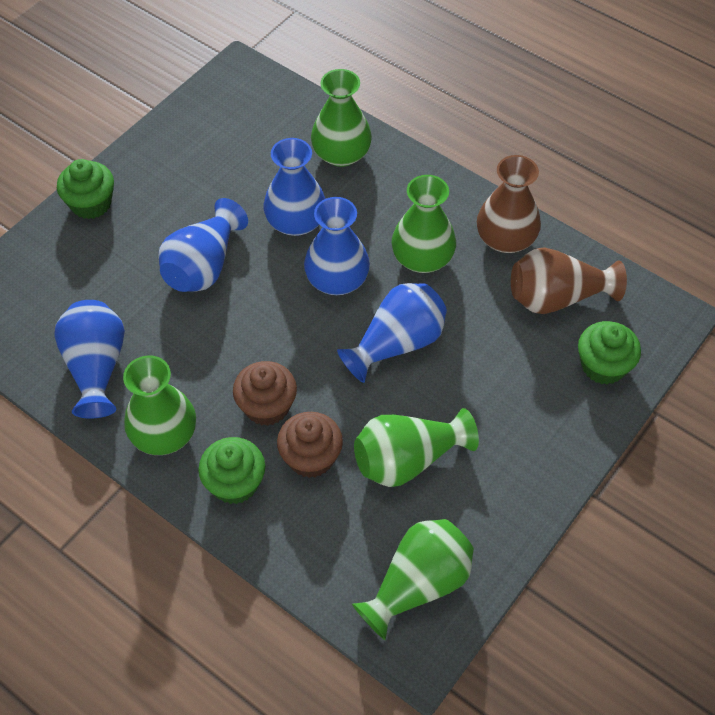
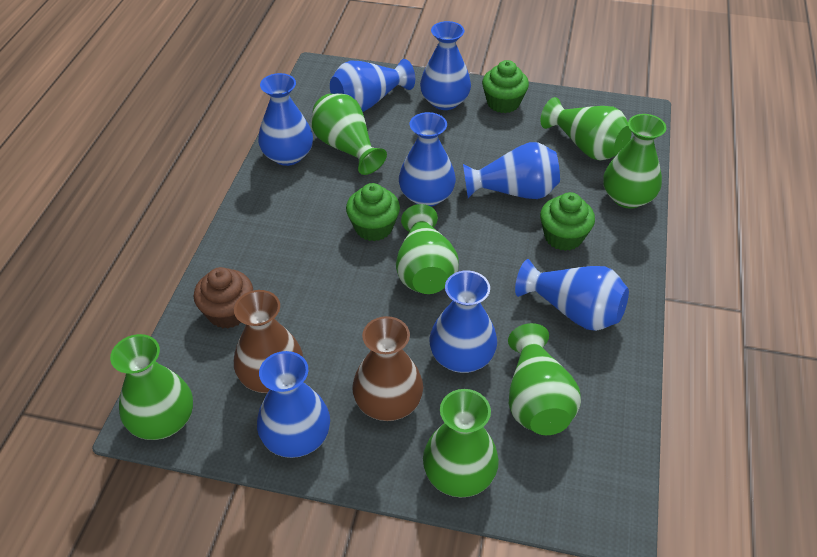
blue vase: [54,300,125,419] [158,198,248,292] [263,138,325,236] [304,197,370,295] [337,283,447,383] = 5 -> [257,351,330,458] [258,73,313,166] [330,59,415,112] [399,112,456,207] [420,21,471,110] [429,270,497,373] [463,142,560,199] [515,259,629,331] = 8
brown cupcake: [233,361,297,426] [277,412,343,478] = 2 -> [194,267,253,328] = 1
green vase: [123,355,196,455] [311,69,372,167] [352,519,474,640] [354,408,479,487] [392,175,456,273] = 5 -> [110,334,193,440] [311,93,387,175] [396,204,459,294] [423,389,499,497] [508,323,581,435] [541,97,632,161] [603,114,666,209] = 7

